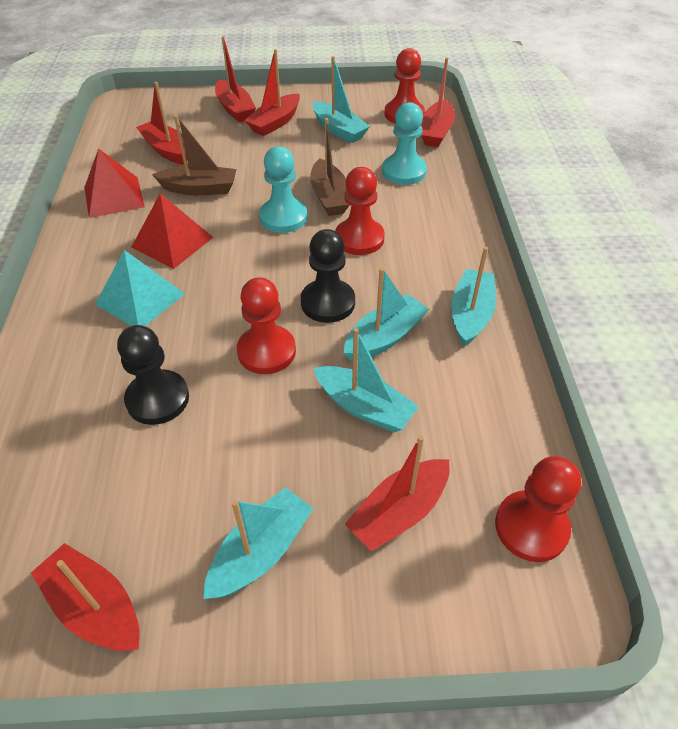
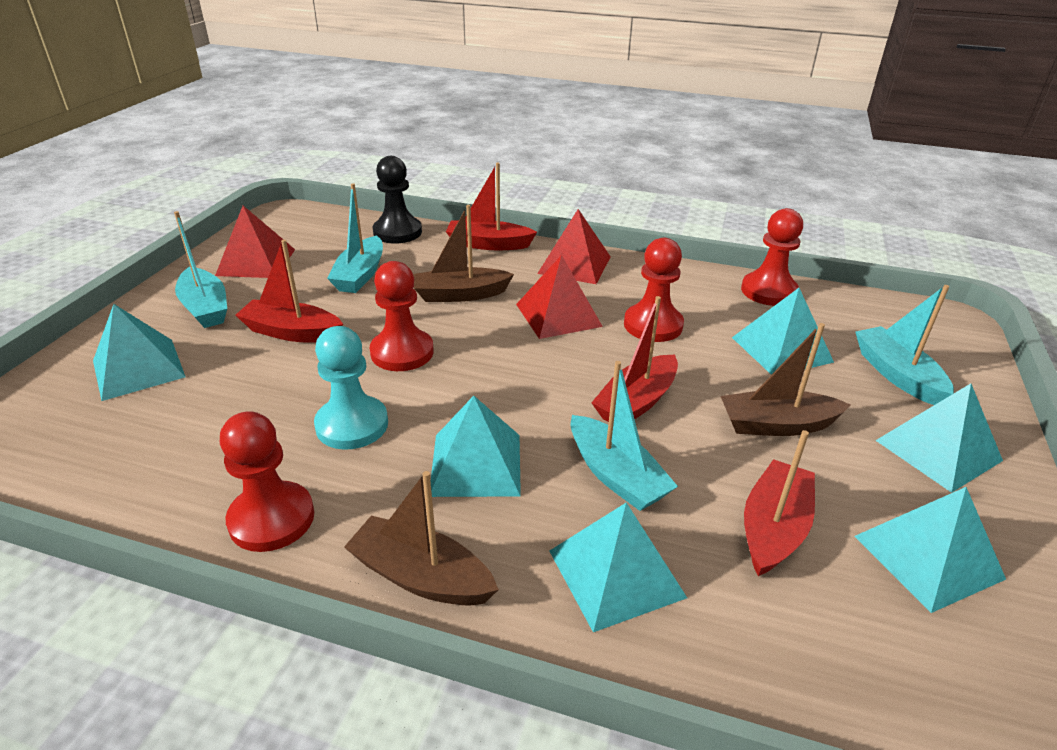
black pawn: [117,325,189,425] [301,229,355,323] = 2 -> [373,156,422,244] = 1
brown boat: [152,115,236,195] [310,118,350,216] = 2 -> [344,471,499,606] [413,205,514,302] [721,323,851,436] = 3
red boat: [31,543,140,651] [136,82,187,165] [215,36,256,122] [245,49,300,136] [345,435,450,551] [421,57,455,147] = 6 -> [235,240,343,343] [446,162,537,250] [591,296,678,422] [744,430,815,576] = 4
red pyramid: [84,148,145,218] [131,193,213,269] = 2 -> [215,206,295,278] [516,255,603,339] [537,209,610,284] = 3
turquoise boat: [204,487,314,599] [312,56,370,143] [314,328,419,432] [344,268,429,361] [451,247,496,347] = 5 -> [174,211,227,328] [327,183,383,293] [571,361,678,511] [855,285,954,405] = 4
turquoise pawn: [259,146,307,233] [382,102,427,185] = 2 -> [314,326,388,450] = 1
turquoise pyramid: [95,250,185,326] = 1 -> [93,304,186,401] [431,396,521,497] [549,502,687,632] [732,288,834,375] [854,487,1006,613] [875,383,1003,493] = 6

